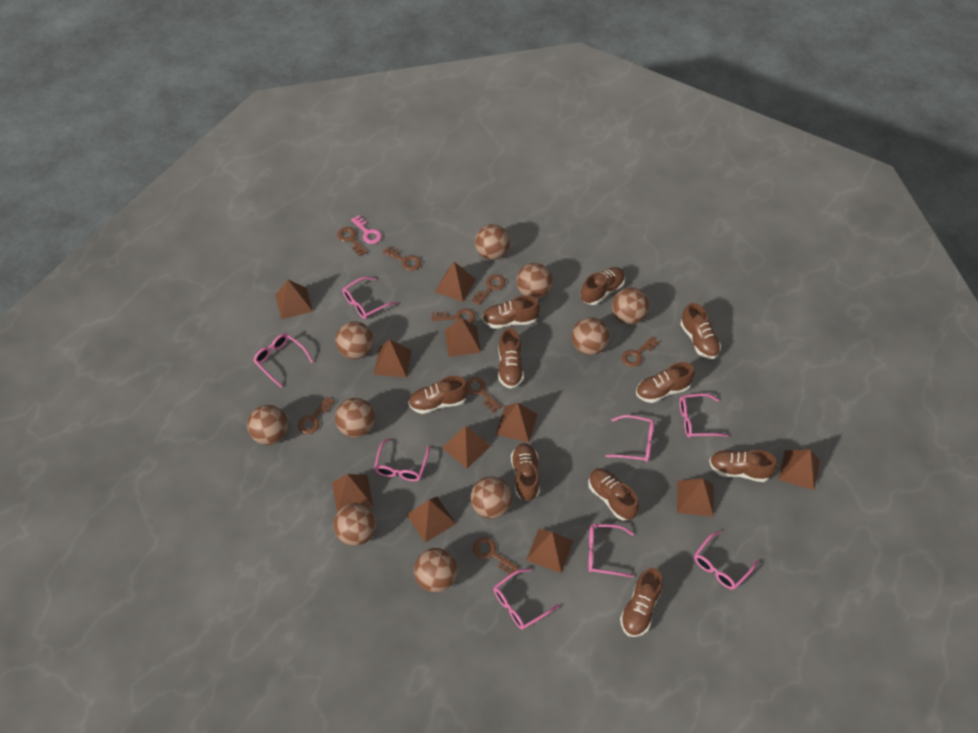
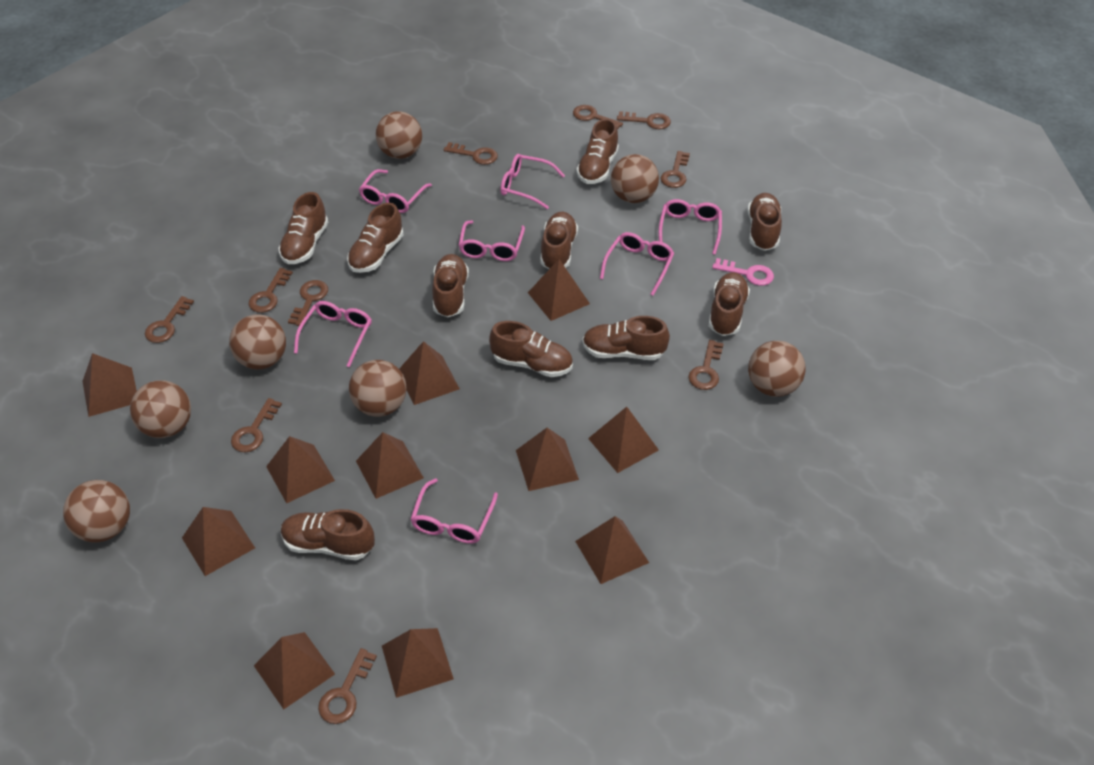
brown ball: [247,405,288,445] [333,503,376,546] [335,398,375,438] [336,321,374,359] [414,548,458,593] [470,477,512,519] [475,224,510,260] [516,263,553,299] [572,317,609,355] [612,287,649,324] = 10 -> [63,480,130,542] [130,380,191,438] [229,314,286,369] [349,360,407,417] [376,111,422,159] [611,154,659,203] [748,341,806,397] = 7
brown key: [298,396,335,434] [337,227,367,257] [383,246,421,271] [431,308,475,323] [466,377,501,412] [471,274,506,305] [473,537,519,575] [622,336,660,367] = 8 -> [145,296,194,343] [231,398,282,453] [248,268,293,313] [288,280,328,326] [318,648,377,724] [444,142,498,165] [573,105,623,130] [617,111,671,129] [660,151,690,188] [688,340,724,390] = 10
pink glasses: [253,334,313,387] [342,277,397,319] [374,438,430,481] [494,569,559,630] [588,524,634,578] [605,415,654,462] [679,393,728,438] [694,531,758,590] = 8 -> [294,301,372,367] [359,169,432,213] [411,478,498,544] [458,220,525,261] [501,154,565,209] [600,232,674,296] [659,199,722,255] = 7

